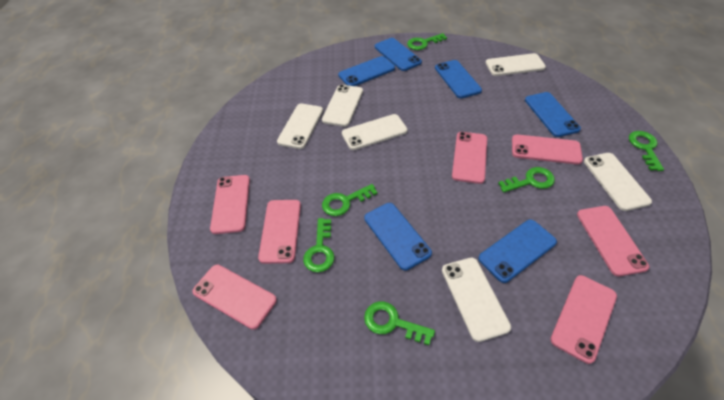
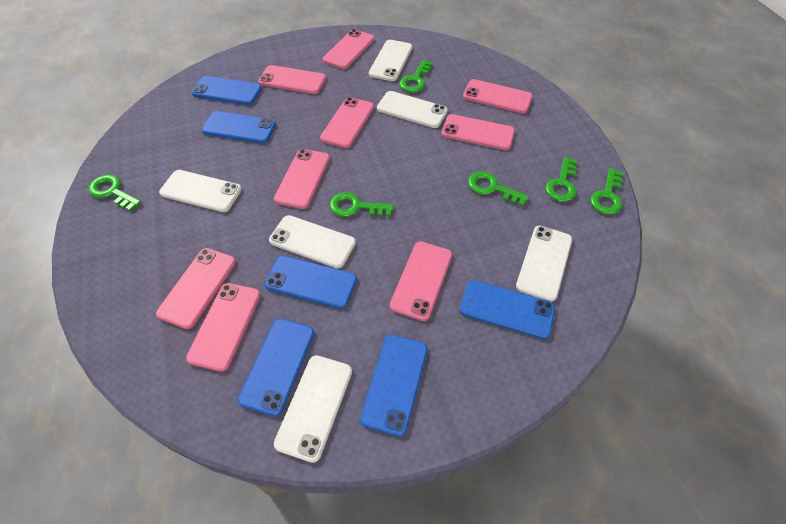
pink phone: [192,265,277,330] [210,175,250,234] [258,200,301,264] [452,132,487,184] [512,135,583,165] [550,275,617,364] [577,206,649,276] = 7 -> [156,248,236,329] [186,283,261,372] [258,65,326,94] [274,149,330,209] [320,97,374,148] [323,29,374,69] [390,242,452,321] [441,114,515,150] [463,79,533,114] = 9

